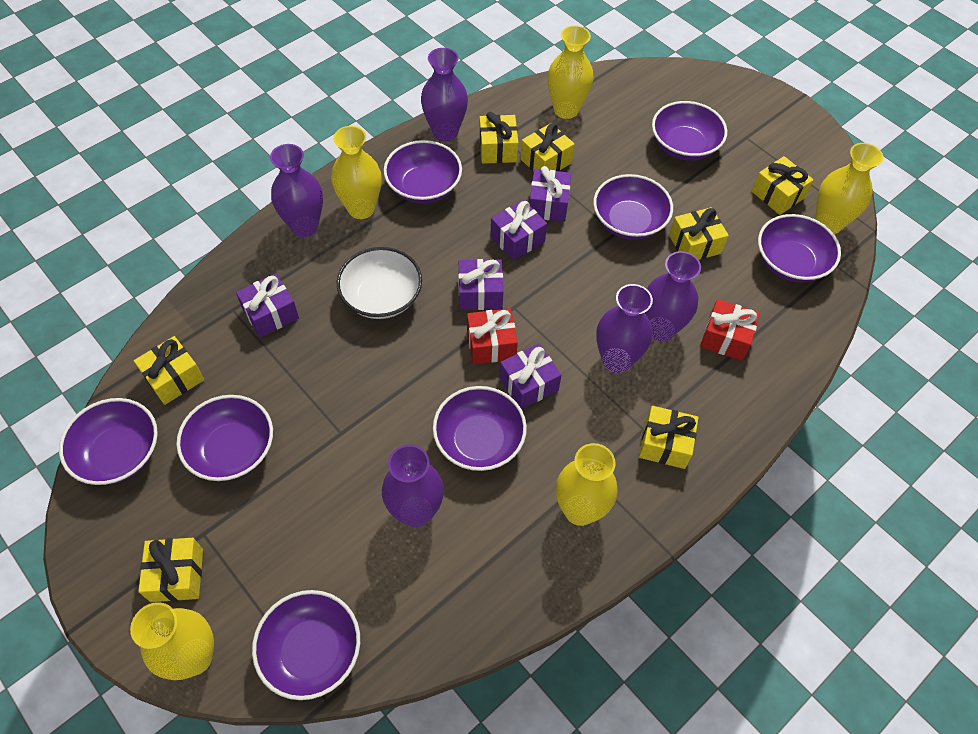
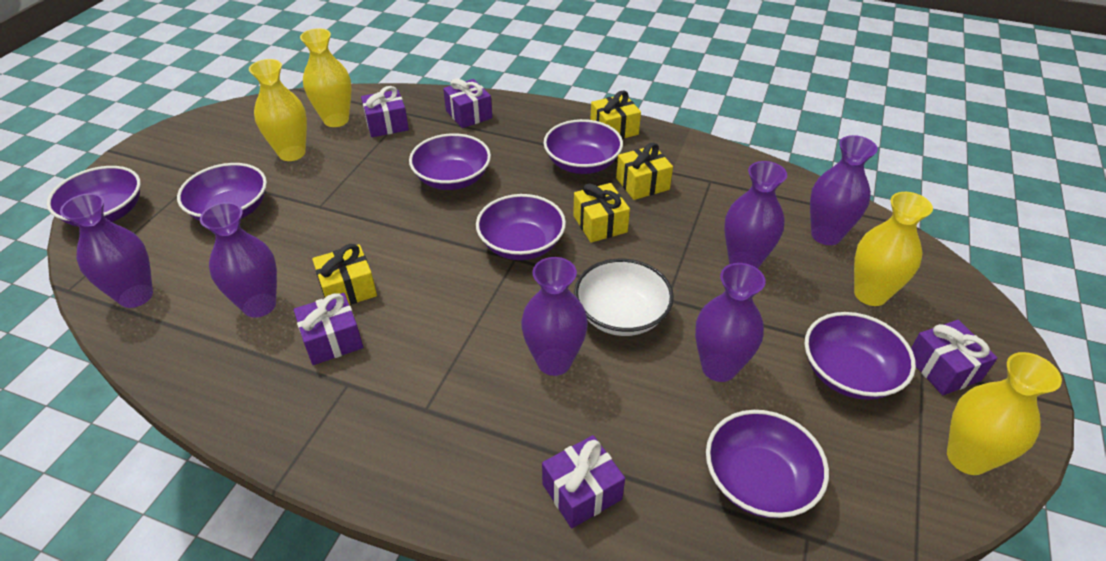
purple bowl: [59,398,158,485] [176,395,273,481] [252,590,360,700] [384,140,462,204] [433,386,527,471] [593,174,673,240] [652,101,727,161] [758,214,841,282] = 8 -> [47,166,141,227] [177,163,267,221] [409,133,491,190] [476,194,566,260] [544,119,623,174] [706,410,829,518] [805,312,916,400] = 7
purple vase: [270,144,323,237] [382,445,444,527] [421,48,468,141] [596,284,653,373] [645,251,701,341] = 5 -> [60,193,153,308] [200,202,277,318] [521,257,588,376] [695,263,766,382] [724,161,787,269] [810,135,878,245] = 6
red gift: [467,308,518,364] [700,299,760,361] = 2 -> none = 0
yellow gift: [134,336,204,405] [138,538,203,602] [479,112,518,164] [520,123,575,172] [639,406,699,469] [669,207,729,260] [752,156,814,215] = 7 -> [312,244,377,305] [573,183,630,243] [590,90,641,139] [616,143,673,200] = 4
yellow vase: [130,602,214,680] [331,126,382,219] [547,25,593,119] [556,443,618,526] [815,143,884,234] = 5 -> [249,59,307,161] [300,28,351,127] [854,192,933,306] [947,352,1062,475] = 4

